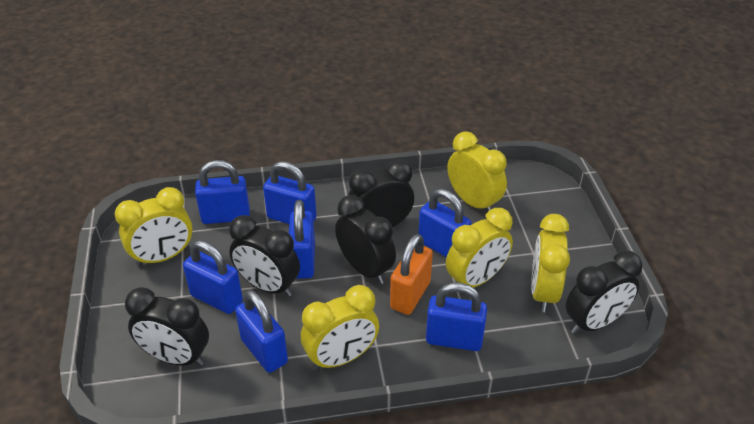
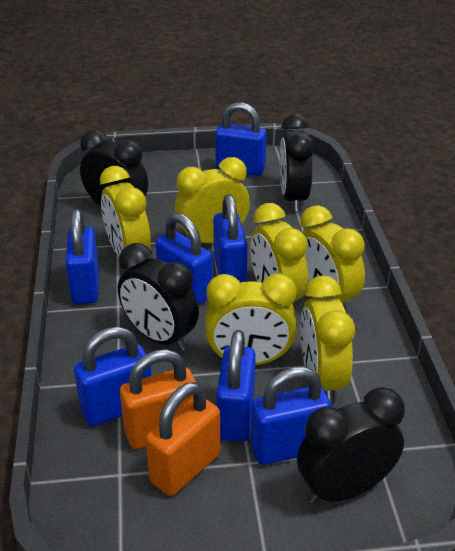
black clock: [125,287,209,366] [229,215,300,297] [335,195,396,284] [348,160,414,227] [565,250,642,334] = 5 -> [80,129,148,206] [118,243,199,352] [280,114,314,211] [297,387,405,505] = 4
orange padlock: [390,234,433,315] = 1 -> [120,349,197,449] [146,382,220,496] = 2
yellow clock: [115,187,193,266] [301,285,379,370] [446,208,513,287] [447,131,507,212] [531,214,570,312] = 5 -> [100,166,151,256] [175,157,250,243] [205,274,297,365] [250,203,308,301] [300,205,365,314] [301,275,355,404] = 6

